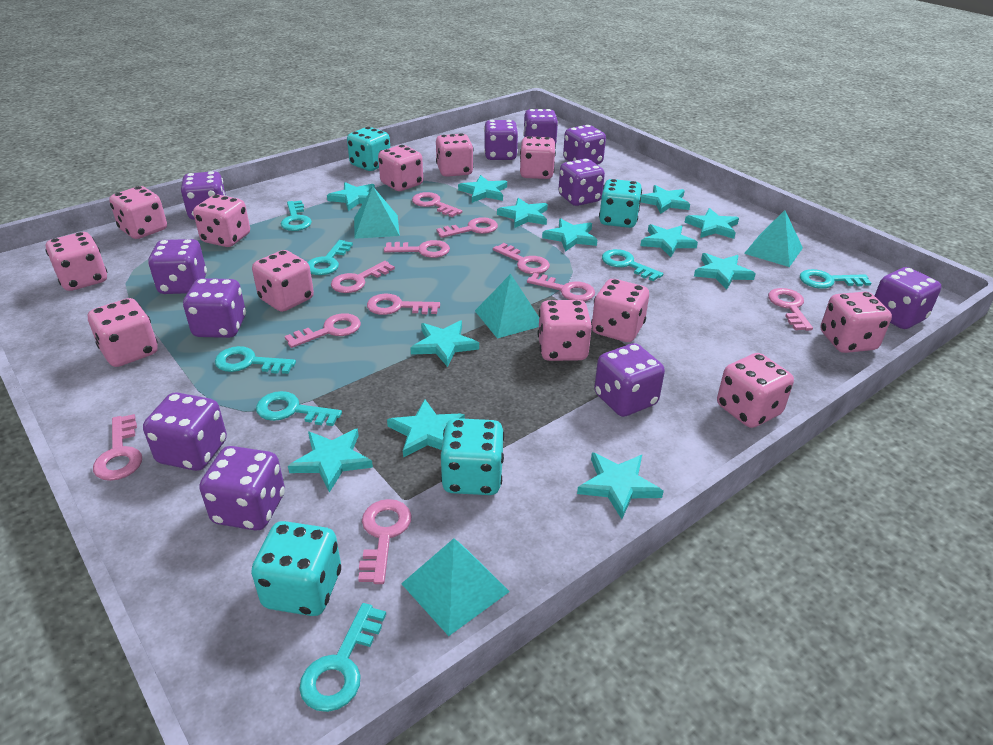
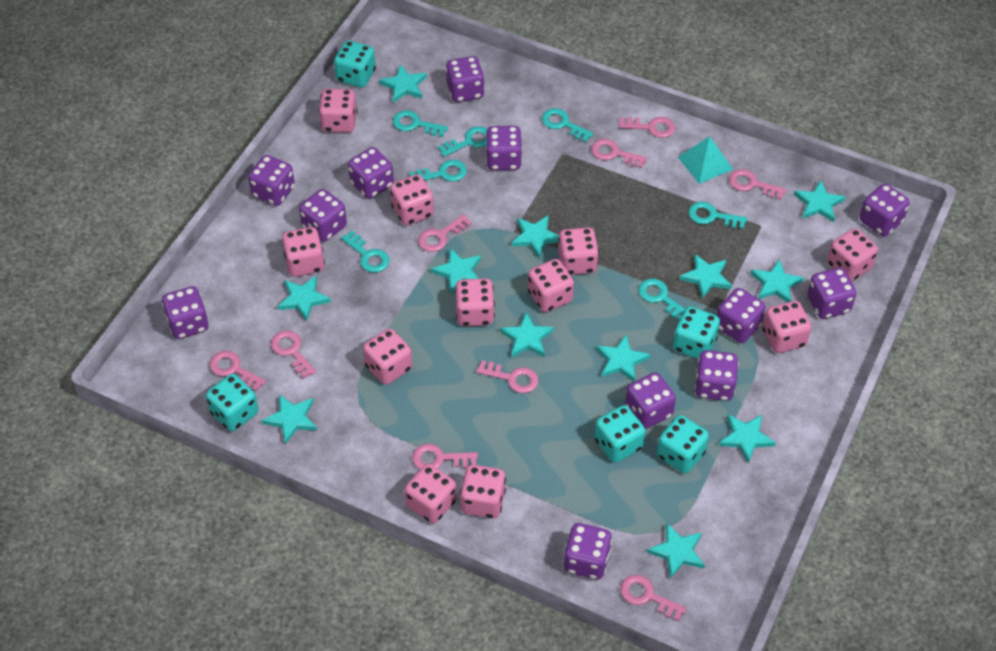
pink dice: [45,232,107,291] [88,298,158,367] [109,186,167,239] [193,195,250,247] [252,250,314,312] [378,145,423,191] [436,133,474,177] [520,136,556,179] [538,300,592,361] [591,279,649,342] [717,353,794,428] [821,291,892,353] = 12 -> [282,227,325,277] [319,89,357,133] [363,328,412,385] [390,174,434,225] [405,464,457,523] [455,278,495,326] [460,465,506,518] [528,259,574,312] [558,227,599,275] [763,301,812,353] [827,228,878,281] = 11
pink key: [93,414,142,481] [285,313,361,348] [331,261,395,293] [358,499,412,584] [367,294,440,315] [384,240,450,258] [412,192,462,217] [436,217,498,238] [493,243,550,274] [527,273,595,301] [768,288,813,331] = 11 -> [210,351,266,392] [271,330,316,379] [412,444,478,469] [418,214,472,252] [476,360,538,393] [591,139,647,168] [619,117,675,138] [620,575,687,621] [729,169,786,200] = 9
purple dice: [143,392,227,471] [148,239,207,294] [181,171,226,220] [183,278,246,338] [199,446,285,530] [484,120,518,160] [523,109,558,144] [559,159,605,206] [563,125,606,164] [594,343,665,417] [875,267,942,329] = 11 -> [162,286,209,339] [248,155,295,206] [299,189,347,242] [348,147,394,199] [446,56,485,102] [486,126,522,170] [563,523,612,579] [625,372,676,429] [695,350,739,401] [717,288,766,343] [807,268,856,319] [860,184,910,236] = 12
turquoise dice: [251,521,341,616] [347,127,390,171] [441,418,505,495] [599,179,642,228] = 4 -> [206,374,259,431] [334,40,376,88] [595,405,646,463] [657,415,709,473] [673,306,720,359] = 5
turquoise pyramid: [354,187,400,239] [401,538,510,636] [475,274,539,338] [744,210,803,267] = 4 -> [678,136,733,184] = 1

